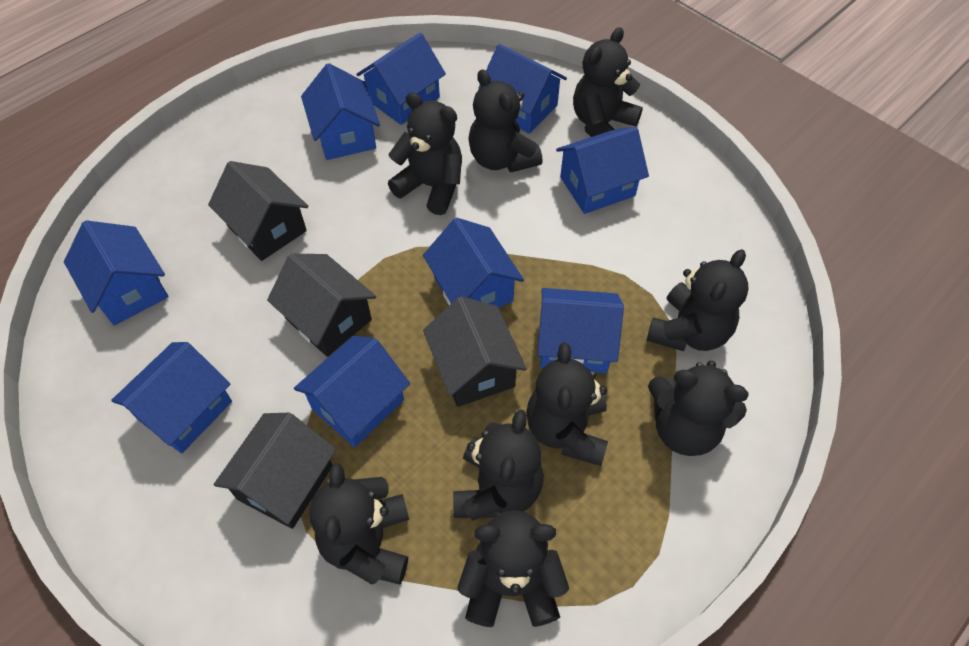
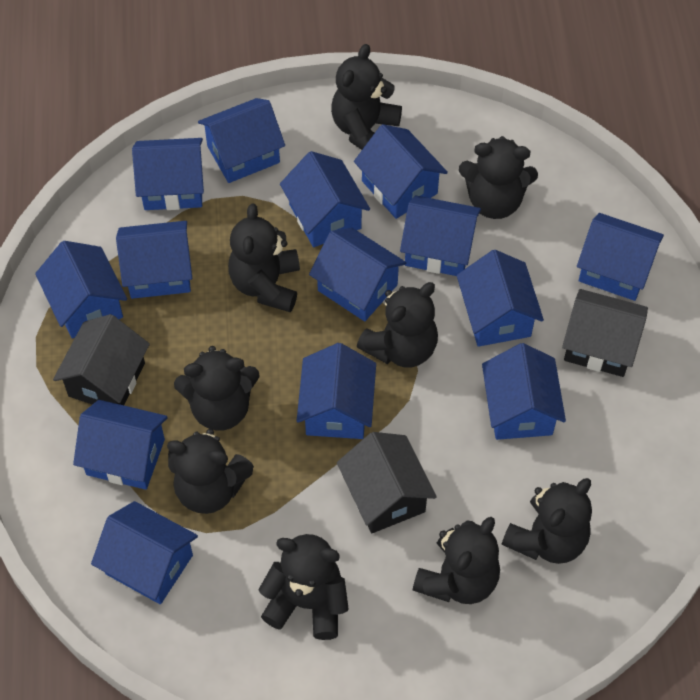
black house: [208,161,309,261] [214,413,336,529] [267,253,376,357] [423,296,527,407] = 4 -> [53,314,150,405] [337,432,437,533] [562,289,648,377] = 3
blue house: [64,220,169,326] [111,342,232,453] [294,336,410,447] [301,63,380,160] [356,33,446,125] [423,218,524,308] [479,44,567,134] [537,288,624,373] [556,127,649,214] = 9 -> [35,241,127,339] [73,400,168,490] [91,501,198,604] [116,221,192,299] [132,138,204,210] [198,98,285,183] [280,151,370,247] [297,343,376,439] [309,228,407,321] [354,124,448,219] [400,195,481,276] [457,250,544,347] [482,343,566,440] [577,213,664,301] = 14

